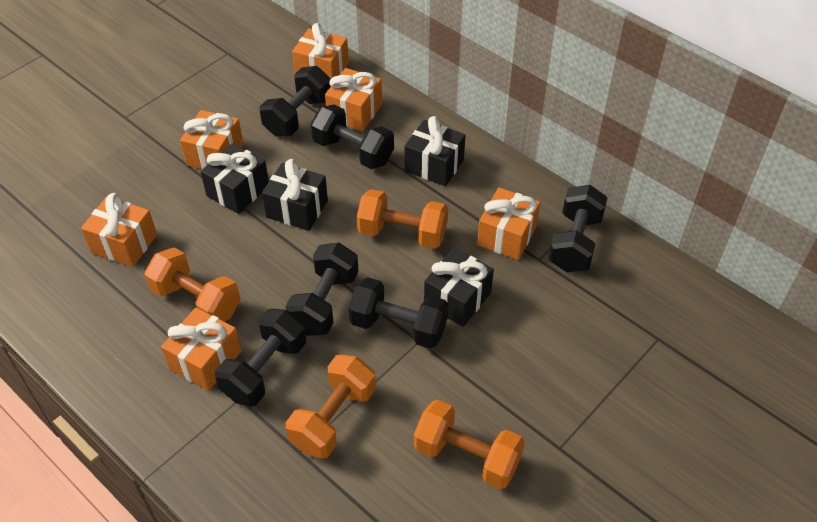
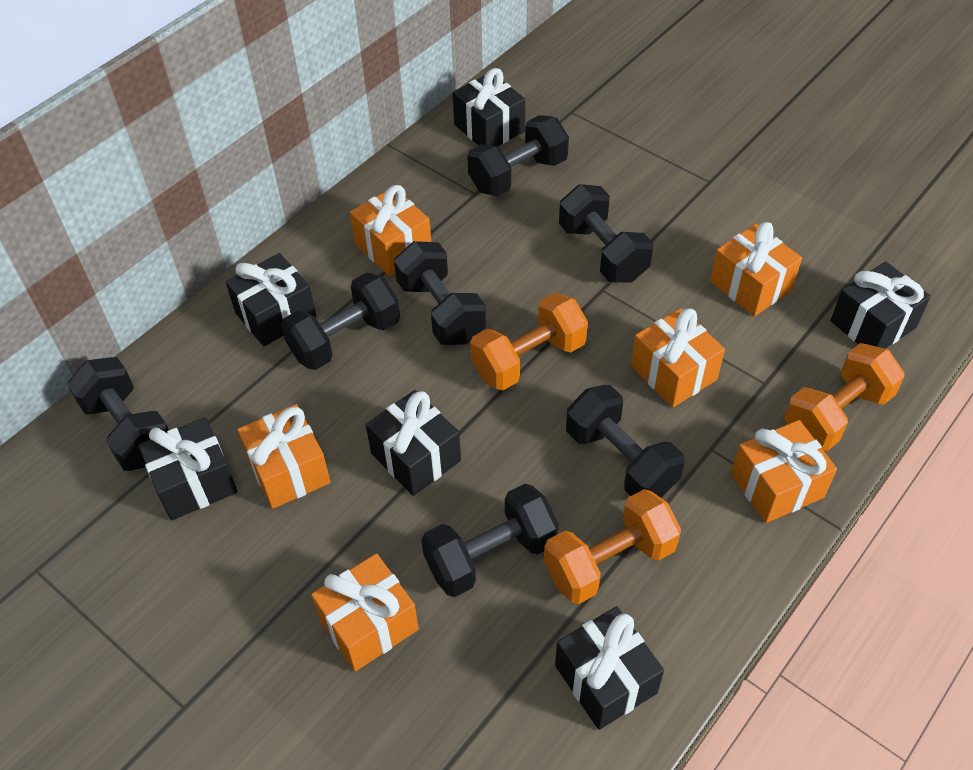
black dumbbell: [215,309,306,406] [260,66,331,137] [285,243,359,336] [311,105,394,169] [348,277,448,349] [549,185,608,272] = 6 -> [67,357,169,471] [281,273,400,370] [394,241,486,345] [421,484,558,597] [467,115,569,196] [559,184,653,283] [566,385,685,498] = 7
black gift: [200,143,269,214] [262,159,328,231] [404,116,466,186] [424,248,494,327] = 4 -> [139,417,237,520] [226,253,316,346] [366,390,461,496] [453,68,525,147] [555,606,664,730] [831,262,931,349] = 6
orange dumbbell: [144,247,241,322] [286,354,376,459] [357,189,448,249] [414,400,525,489] = 4 -> [470,293,588,390] [544,489,681,604] [785,343,905,451] = 3

